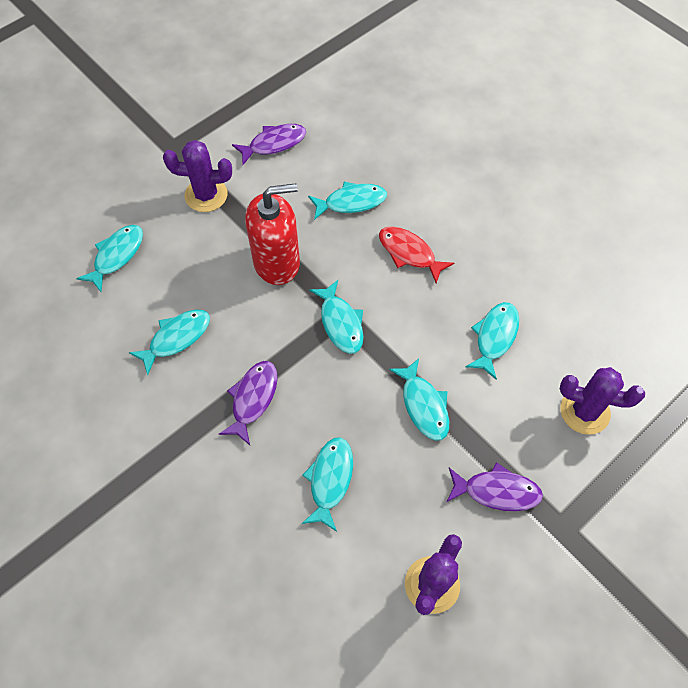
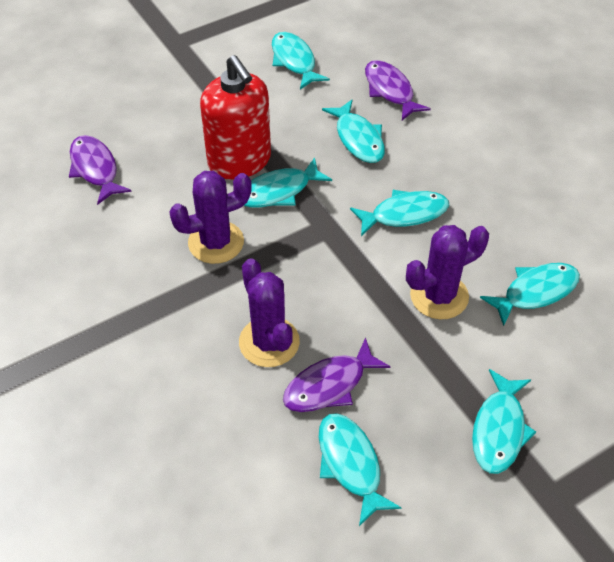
red fish: [379,226,454,283] = 1 -> none = 0

